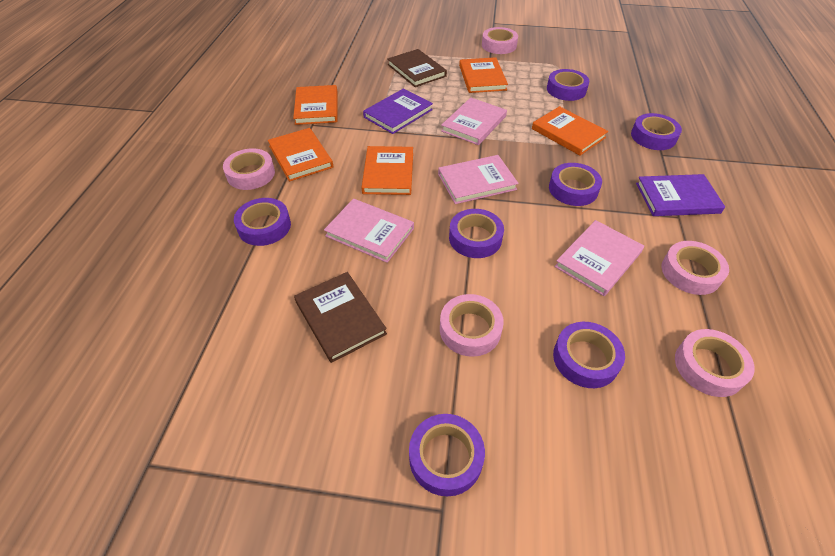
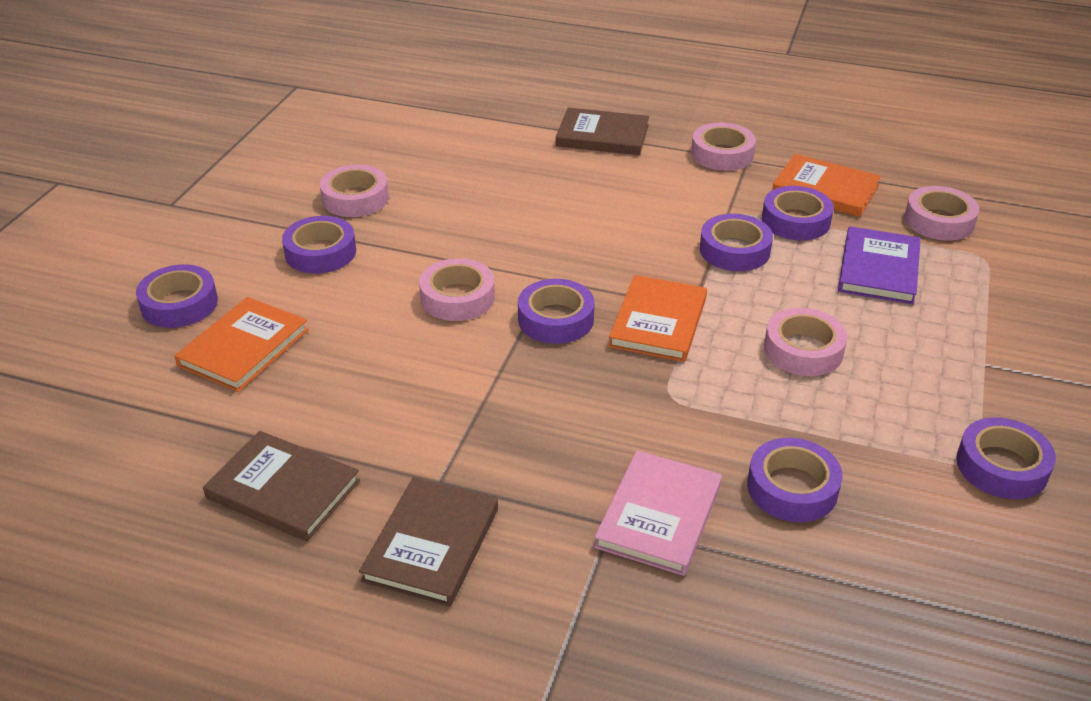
brown book: [294,272,387,363] [387,49,447,87] = 2 -> [203,431,360,542] [359,477,498,607] [556,108,649,155] = 3
orange book: [268,128,333,182] [293,85,337,125] [361,146,413,195] [459,57,508,93] [532,106,608,156] = 5 -> [175,297,309,392] [608,275,707,362] [772,154,881,217] = 3
pink book: [324,198,414,263] [438,155,518,204] [441,98,507,145] [555,220,644,296] = 4 -> [594,450,722,576] = 1
purple book: [363,88,433,134] [636,174,725,216] = 2 -> [838,226,921,304] = 1

